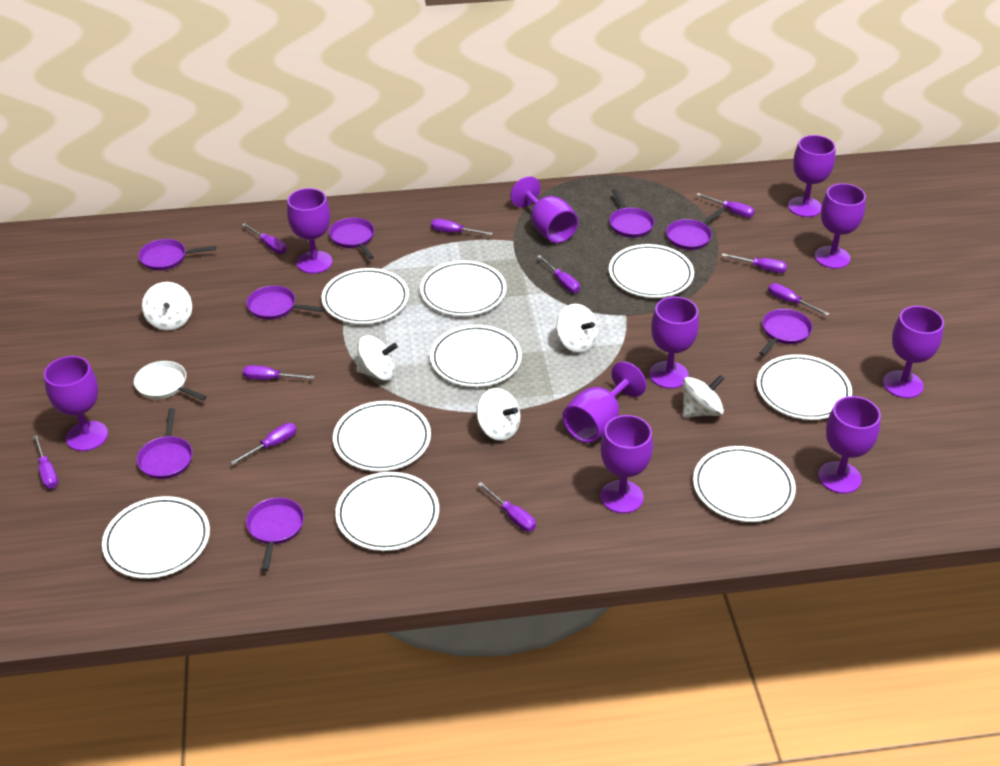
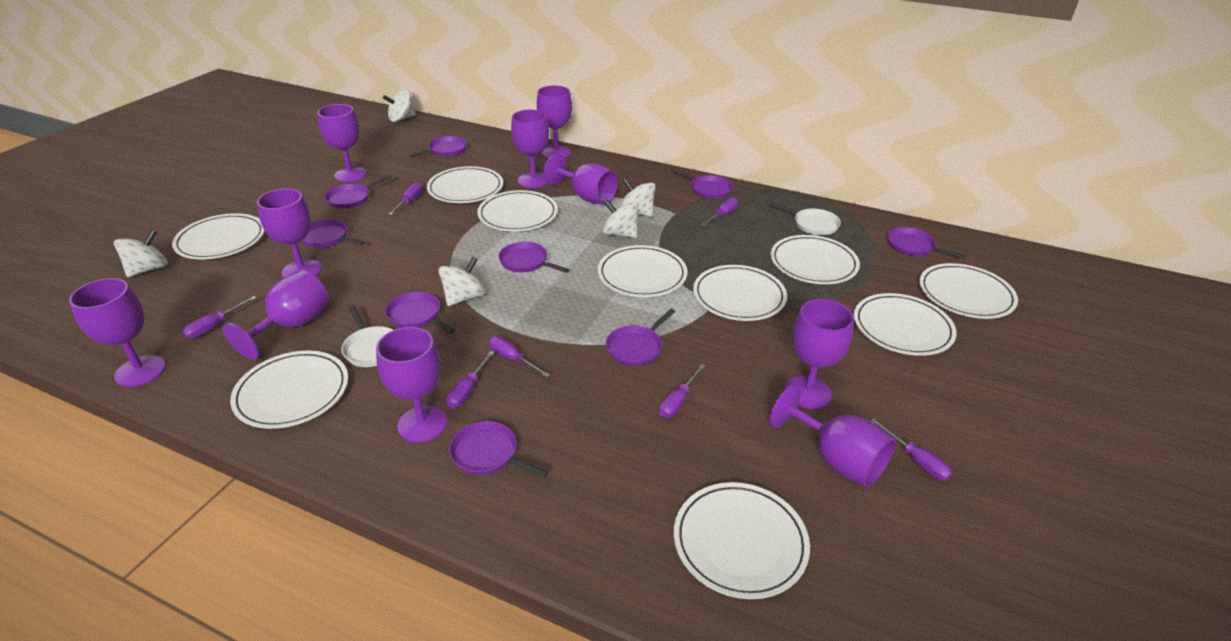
purple pan: [137,408,193,479] [138,239,216,271] [246,498,304,571] [247,286,323,320] [329,218,374,259] [609,189,655,238] [666,208,725,250] [759,309,813,356] = 8 -> [301,219,364,248] [325,175,392,209] [385,292,455,333] [409,136,467,158] [449,421,548,478] [499,242,569,273] [606,309,676,366] [671,168,733,199] [887,227,967,259] = 9
purple screwdriver: [33,435,58,489] [230,423,297,465] [242,223,287,254] [243,365,315,380] [431,219,493,235] [477,482,536,532] [537,255,580,293] [697,193,755,218] [721,253,787,273] [768,283,830,316] = 10 -> [182,296,256,339] [389,182,422,215] [446,351,495,408] [489,336,550,377] [659,364,706,418] [701,197,738,226] [870,418,953,481] = 7
white pan: [134,361,207,400] = 1 -> [342,306,393,367] [769,202,841,235] = 2
white plate: [102,496,210,579] [322,268,409,324] [333,401,431,472] [335,472,439,551] [420,261,507,316] [430,325,522,387] [609,244,694,298] [693,446,796,522] [757,354,852,420] = 9 -> [172,213,265,259] [230,351,348,429] [427,166,503,203] [477,190,558,231] [598,245,687,297] [674,482,810,599] [693,265,787,321] [771,235,860,284] [854,293,957,356] [919,263,1018,319] = 10

